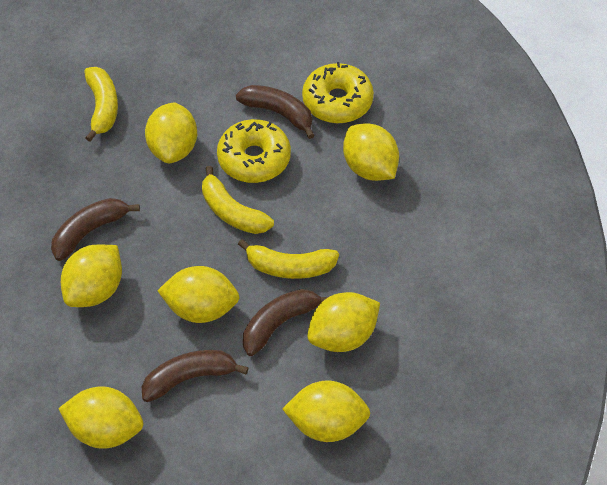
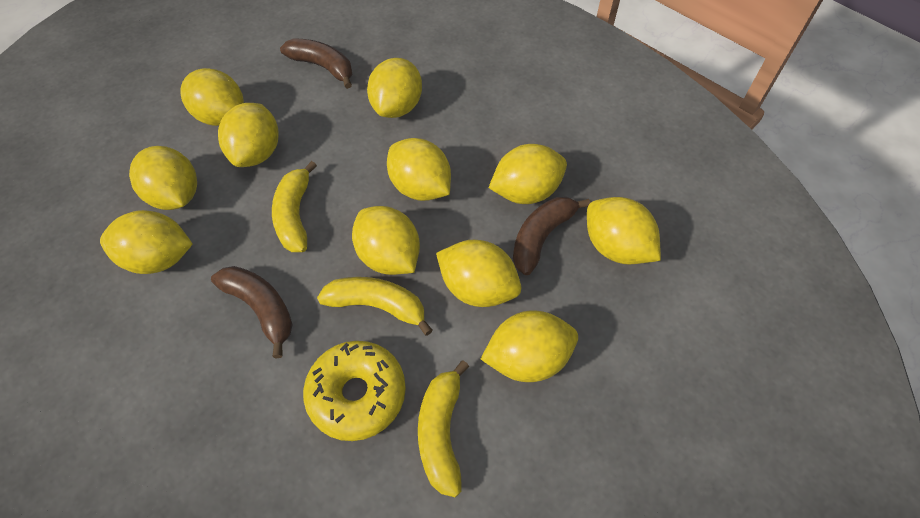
brown banana: [51,198,140,261] [142,350,248,402] [236,85,315,139] [243,289,328,356] = 4 -> [211,266,293,358] [280,38,352,89] [513,197,591,275] = 3
yellow donut: [217,119,291,183] [302,62,374,123] = 2 -> [303,341,406,441] = 1
yellow lemon: [58,386,143,449] [61,244,122,307] [145,102,197,163] [157,266,239,323] [282,381,371,442] [307,292,380,352] [343,123,399,181] = 7 -> [100,210,193,274] [129,146,197,210] [180,68,244,126] [218,103,279,167] [352,206,420,275] [367,58,422,118] [387,138,451,201] [436,240,521,307] [481,310,578,382] [489,144,567,204] [587,197,661,264] = 11

